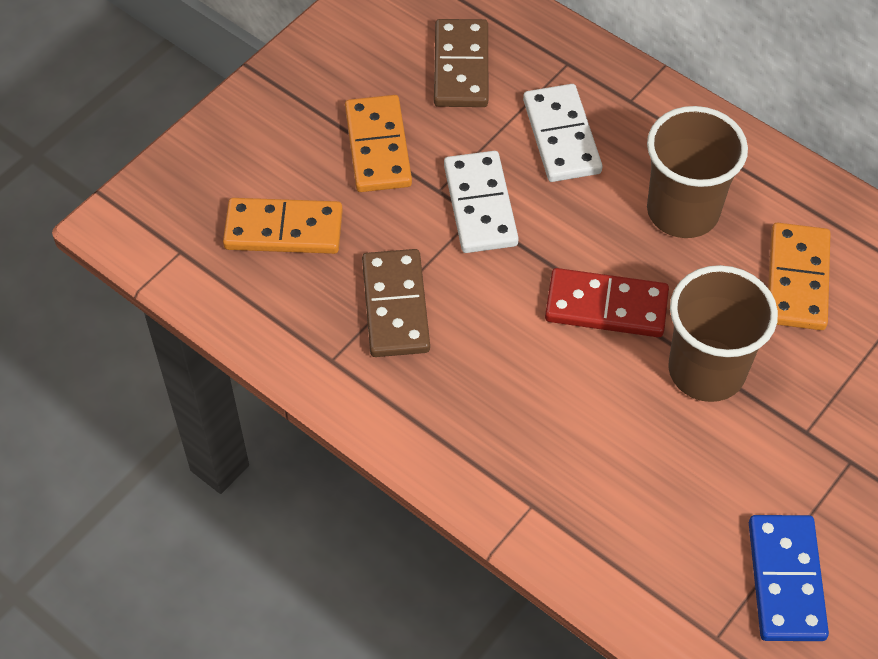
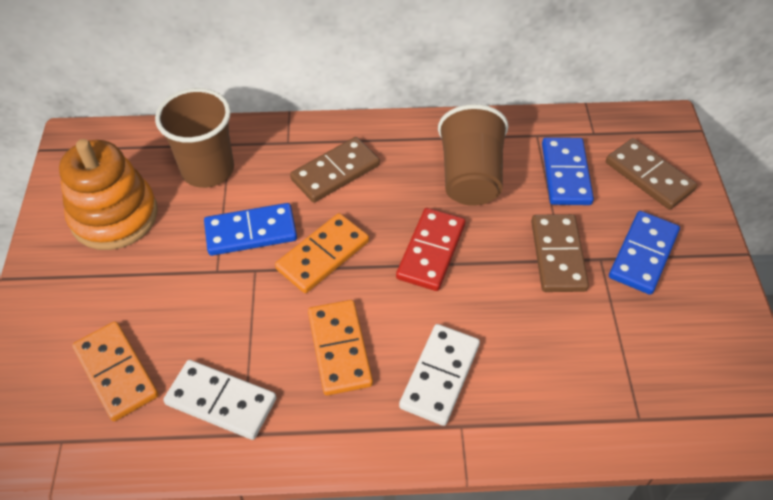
blue domino: [749,515,829,641] = 1 -> [204,203,297,256] [542,137,594,205] [609,211,680,295] = 3
brown domino: [362,249,430,357] [434,19,488,107] = 2 -> [290,137,380,203] [531,214,589,292] [606,138,697,210] = 3
orange stacking toy: none = 0 -> [59,139,158,250] = 1

